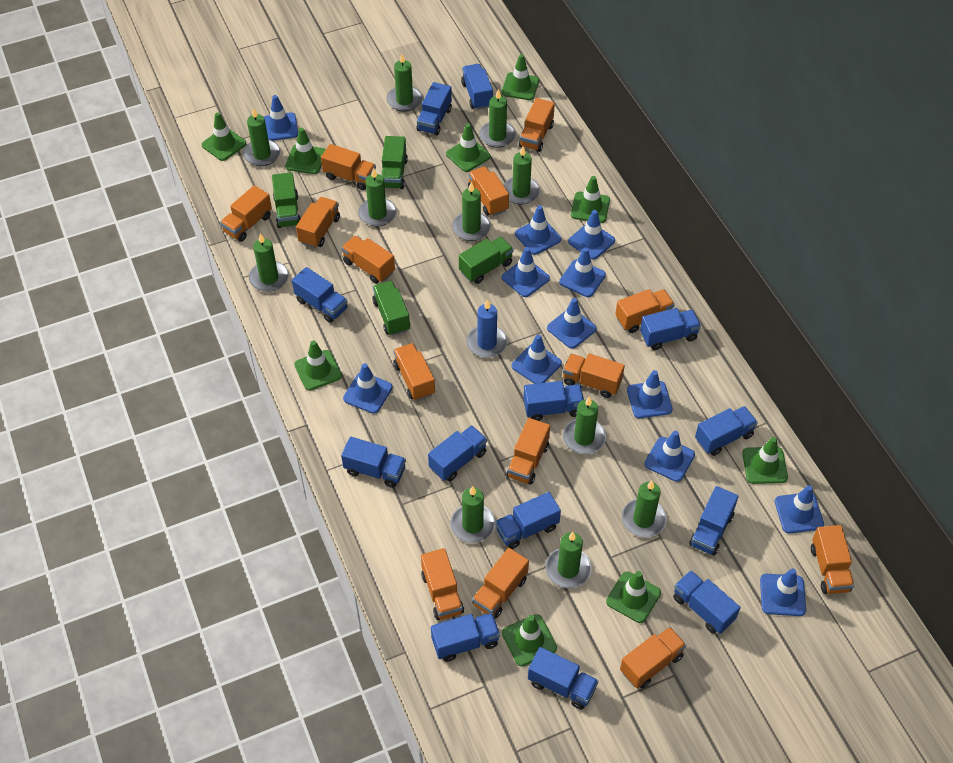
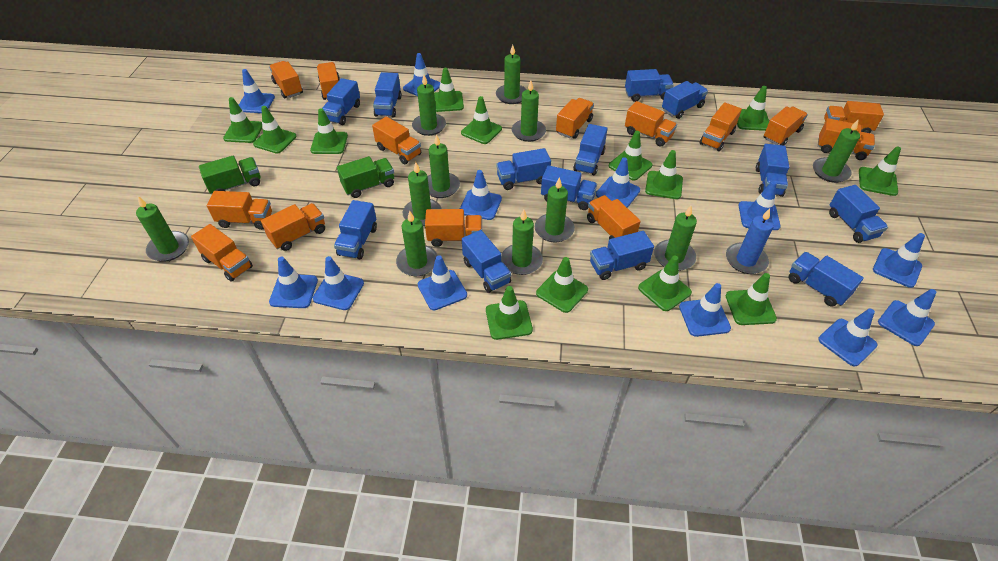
green traffic cone: [201,112,246,161] [285,128,325,174] [294,340,342,391] [446,123,491,172] [501,54,539,100] [502,614,557,666] [571,176,610,223] [606,571,661,623] [742,437,788,484] = 9 -> [223,97,262,143] [253,106,296,153] [310,108,348,154] [434,68,464,112] [461,96,502,144] [486,286,533,340] [536,257,588,313] [609,131,653,181] [638,256,692,311] [645,150,683,199] [725,273,777,325] [737,86,769,131] [859,146,901,196] = 13
green truck: [272,172,301,228] [372,281,410,336] [381,136,408,189] [459,237,513,284] = 4 -> [199,156,260,194] [337,156,394,198] = 2

